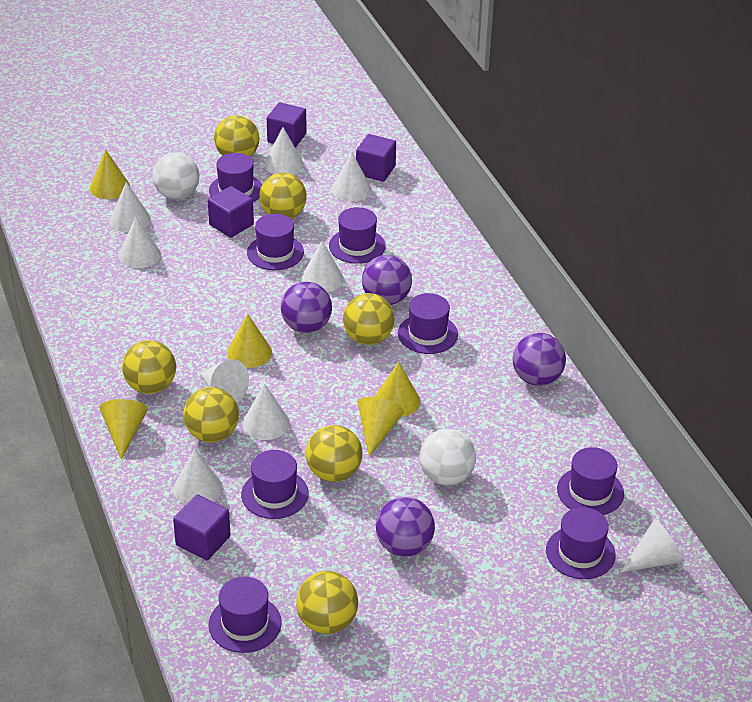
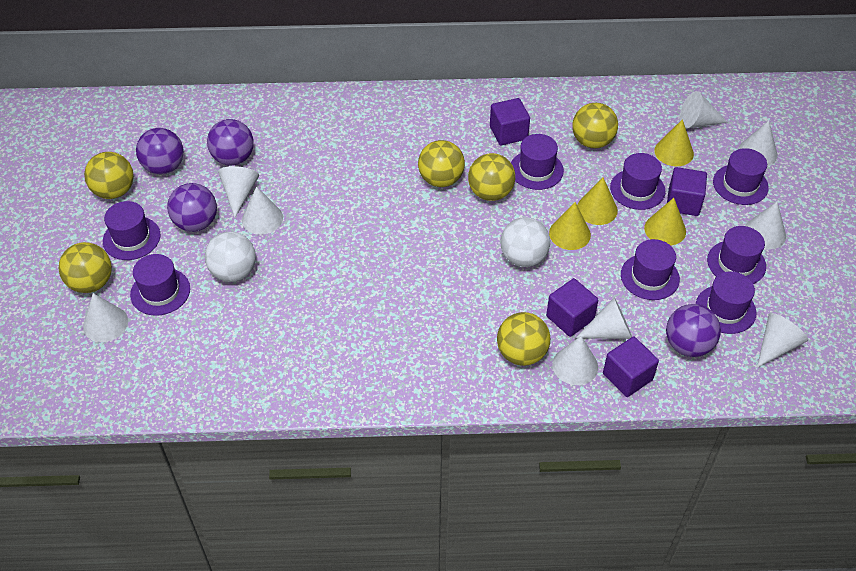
yellow ball: [122,340,176,394] [183,387,239,442] [214,115,259,157] [259,173,307,219] [296,571,358,634] [306,425,362,482] [343,293,395,345] = 7 -> [58,242,112,293] [84,152,134,199] [418,140,465,187] [468,153,515,201] [497,312,550,366] [572,103,618,148] = 6
yellow cone: [90,150,130,199] [100,399,148,459] [227,314,272,368] [358,397,404,457] [375,361,420,417] = 5 -> [549,202,591,250] [577,177,618,225] [644,198,686,246] [654,119,694,166] = 4

